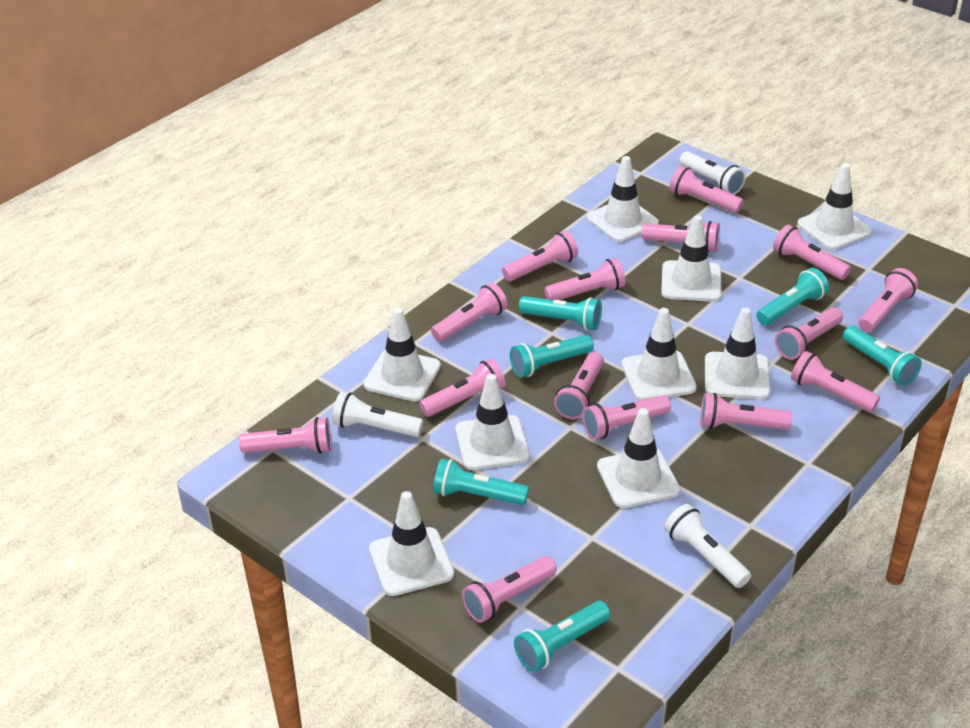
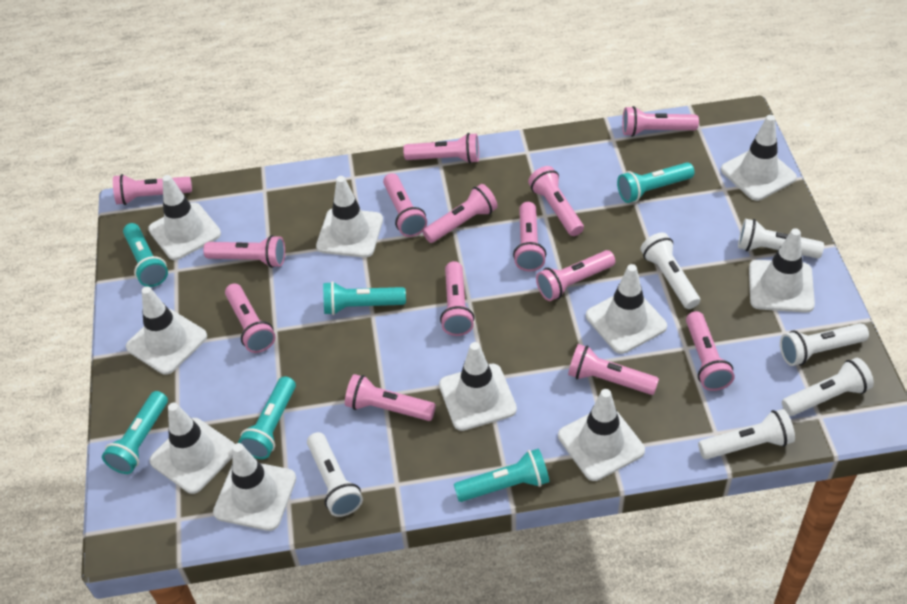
pink flashlight: [239,417,332,454] [419,359,506,417] [431,283,508,342] [462,556,557,623] [502,231,578,281] [544,258,626,300] [554,352,604,419] [583,395,671,440] [641,221,720,252] [669,166,744,213] [700,393,792,430] [773,224,851,280] [775,307,843,360] [791,351,880,412] [859,268,918,332] = 15 -> [113,174,192,205] [203,235,285,268] [225,283,276,353] [345,374,436,421] [383,173,427,237] [403,133,479,163] [423,184,498,243] [440,261,475,336] [513,202,546,271] [528,166,584,236] [536,250,615,301] [568,344,659,395] [622,106,699,137] [686,311,735,391] = 14
white flashlight: [332,392,423,437] [664,504,751,588] [679,151,746,195] = 3 -> [307,432,363,517] [640,233,700,309] [698,409,795,459] [738,219,824,259] [780,323,869,366] [782,358,874,416] = 6
white traffic cone: [363,307,441,401] [369,491,454,596] [455,374,530,470] [587,156,659,242] [597,408,680,508] [621,308,697,401] [661,215,721,302] [705,308,770,399] [797,163,872,250] = 9 -> [126,286,207,375] [148,175,221,260] [149,403,235,494] [213,443,296,531] [316,176,383,258] [439,342,517,431] [558,389,645,481] [586,264,667,354] [721,115,797,201] [749,228,815,313] = 10

